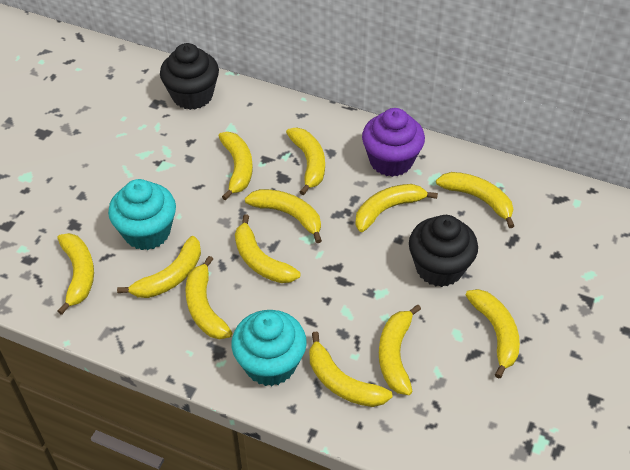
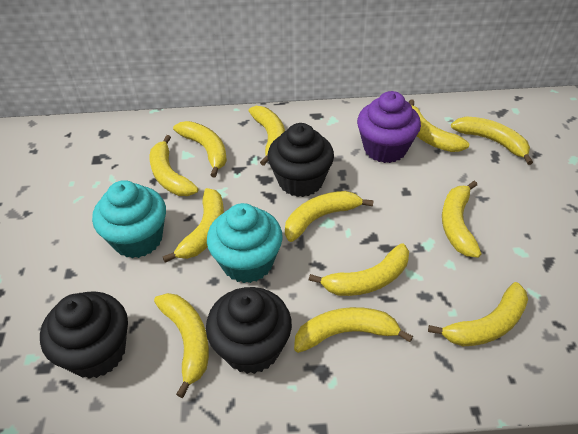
black cupcake: [160,43,219,110] [409,215,478,287] = 2 -> [40,291,128,379] [206,287,292,374] [268,123,334,197] = 3

